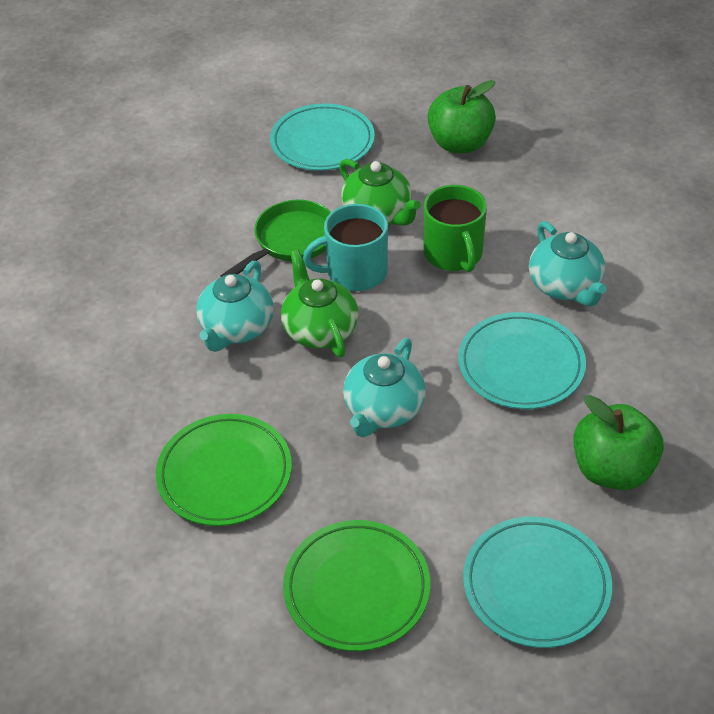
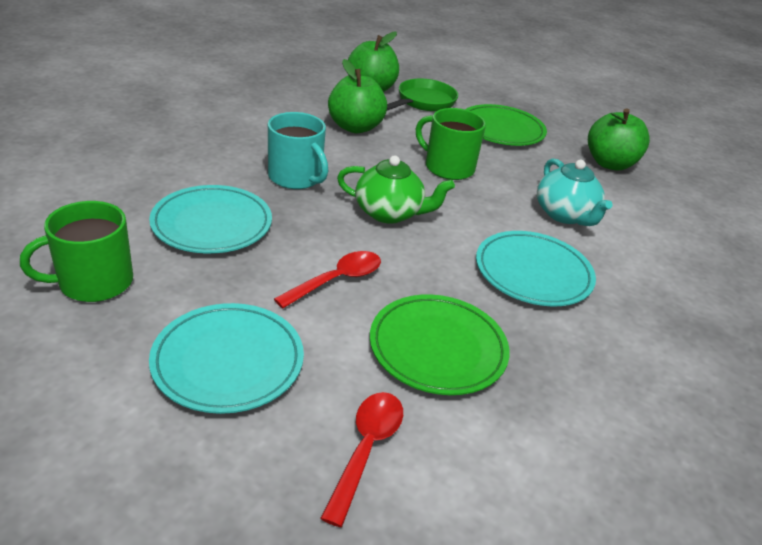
green apple: [428,80,496,153] [573,395,664,490] = 2 -> [328,59,387,133] [348,32,399,92] [588,108,650,170] = 3
green mug: [424,185,487,272] = 1 -> [20,201,133,302] [416,108,486,180] = 2
green teapot: [281,249,359,357] [339,159,421,226] = 2 -> [337,155,455,224] = 1
red spoon: none = 0 -> [274,251,381,308] [320,392,403,527] = 2
turquoise teapot: [196,261,274,352] [343,338,426,438] [529,221,607,306] = 3 -> [537,158,613,226] = 1

